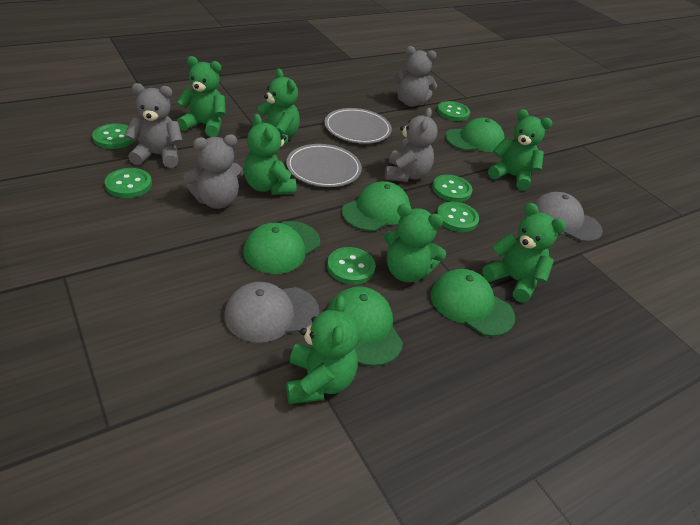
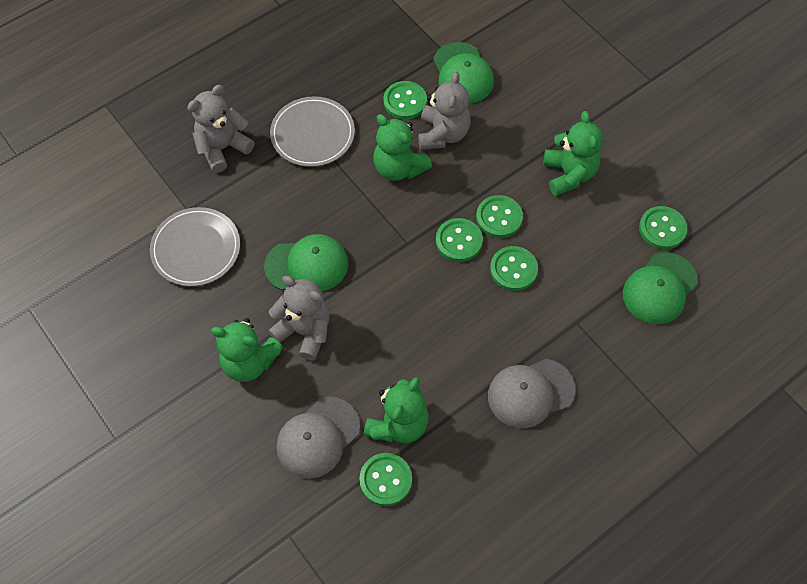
green cap: [243,221,320,274] [327,287,403,366] [342,181,410,231] [431,269,515,337] [445,118,505,152] = 5 -> [264,234,348,291] [433,42,494,103] [623,252,698,324] = 3
green teddy bear: [177,56,226,137] [244,114,296,195] [252,68,300,144] [286,295,359,404] [384,204,446,282] [483,203,566,303] [488,109,552,191] = 7 -> [211,318,283,382] [364,377,429,443] [373,114,432,181] [543,111,603,196] = 4
grey teddy bear: [125,83,183,168] [183,134,244,209] [385,108,437,182] [394,46,437,107] = 4 -> [187,85,255,173] [268,276,330,360] [418,71,471,150] = 3

